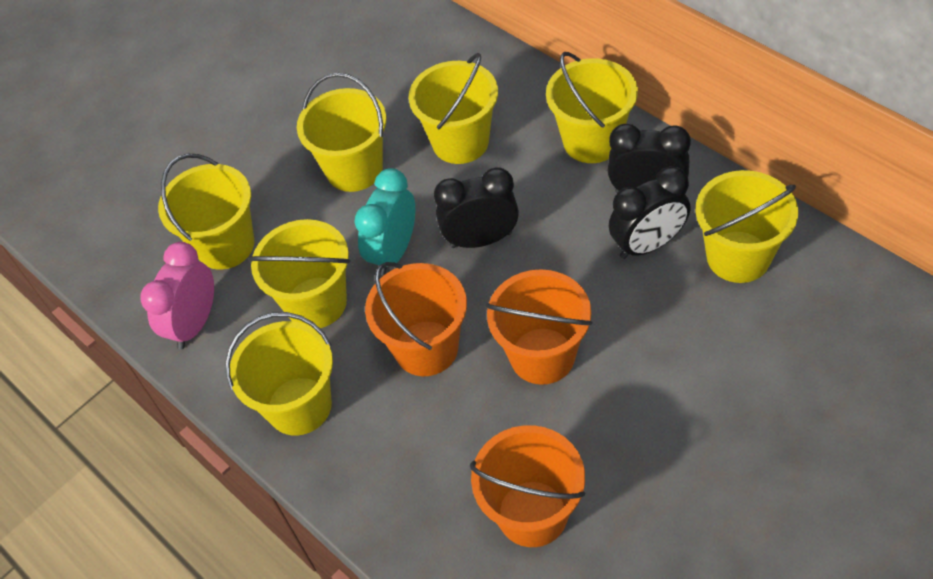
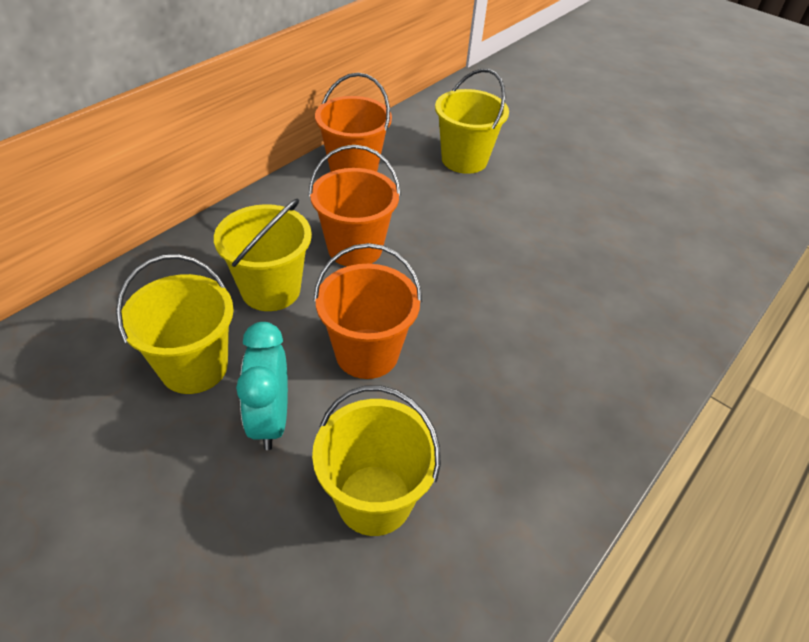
black clock: [434,167,519,248] [608,124,691,193] [609,166,691,259] = 3 -> none = 0
pink clock: [140,242,214,349] = 1 -> none = 0
yellow bucket: [158,154,254,270] [225,312,333,435] [248,219,350,328] [297,73,386,192] [409,53,498,164] [546,52,638,163] [696,170,798,283] = 7 -> [116,255,234,394] [214,198,312,311] [312,385,441,536] [435,69,509,174] = 4

